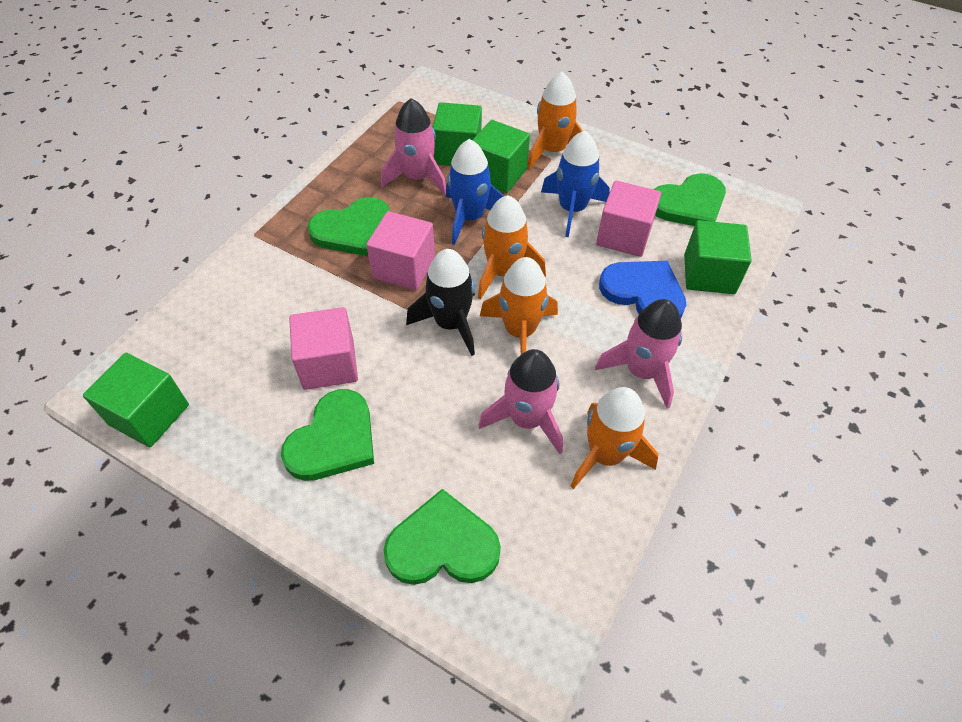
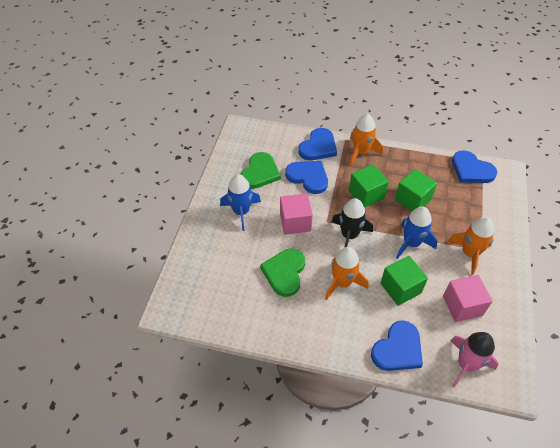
blue heart: [599,261,686,319] = 1 -> [285,161,328,194] [298,128,337,160] [371,320,423,371] [452,150,497,183] = 4
green cube: [83,353,189,447] [433,102,482,166] [473,120,530,193] [684,220,752,294] = 4 -> [349,164,389,208] [381,256,428,306] [395,169,437,211] = 3
green heart: [281,389,374,481] [308,197,390,256] [383,489,501,585] [654,173,726,226] = 4 -> [240,152,281,189] [260,249,305,297] = 2
orange rocket: [478,195,546,300] [480,257,558,354] [527,72,582,169] [570,387,659,489] = 4 -> [325,247,368,300] [350,114,383,166] [447,217,494,275] = 3
pink cube: [289,307,358,390] [367,211,435,290] [596,180,661,257] = 3 -> [280,193,313,235] [443,275,493,322] = 2
pink rocket: [381,98,446,195] [478,349,563,454] [595,299,682,409] = 3 -> [450,332,498,387] = 1

